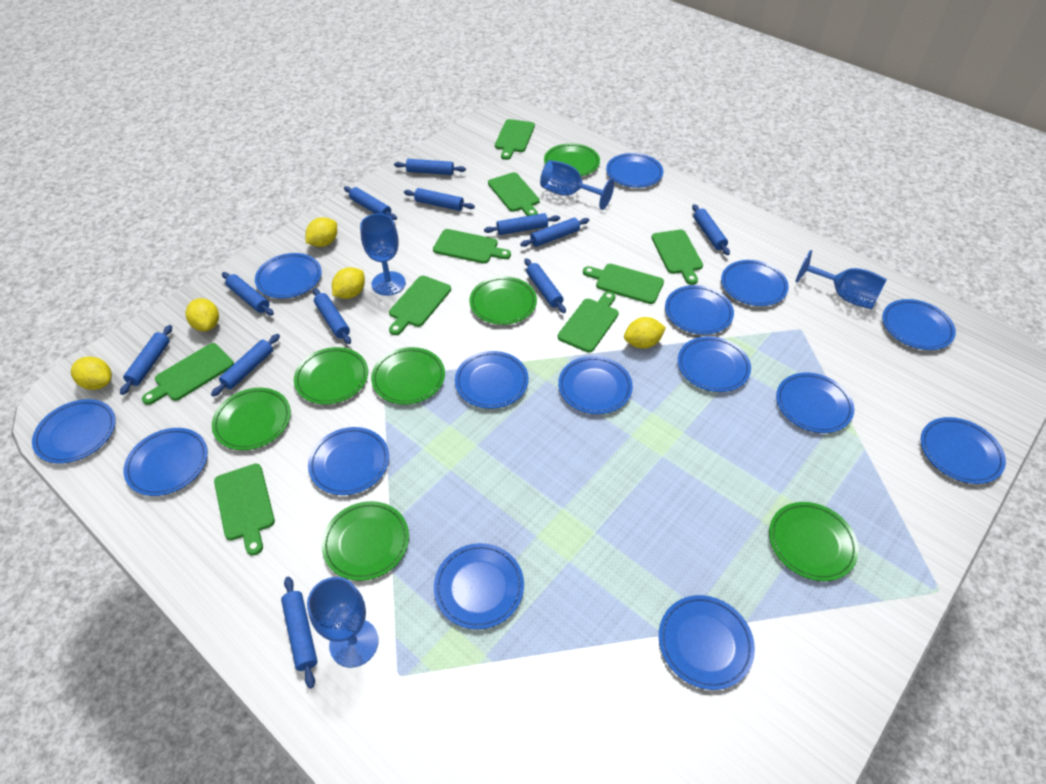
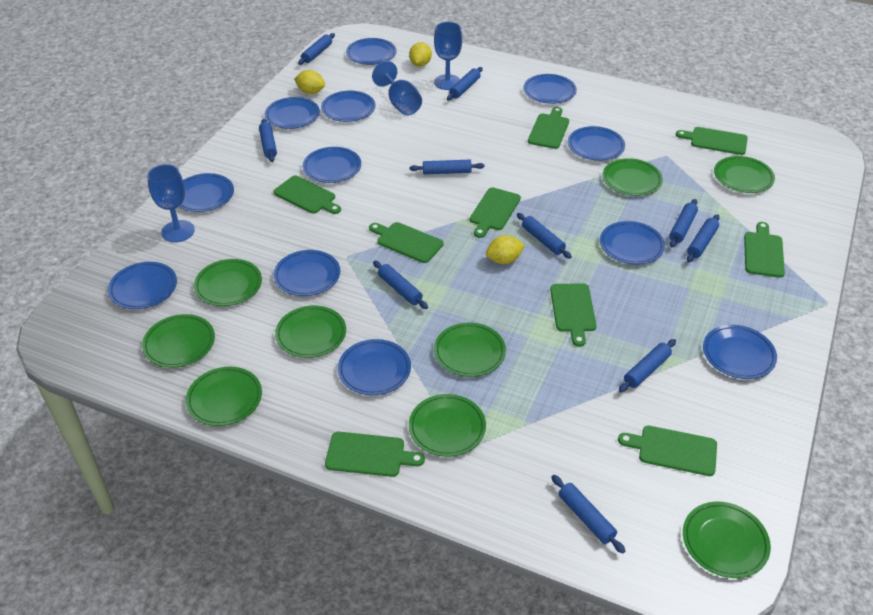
blue goblet: [307,577,379,668] [360,213,406,296] [540,160,614,210] [795,250,887,309] = 4 -> [147,164,195,242] [372,61,422,115] [434,22,462,90] = 3
blue plate: [32,399,116,464] [123,428,208,496] [255,253,322,299] [308,427,389,495] [434,543,524,629] [455,351,529,409] [558,356,633,414] [606,153,663,188] [659,595,755,690] [665,285,734,335] [678,336,751,392] [721,260,789,306] [776,373,854,433] [882,299,956,350] [921,417,1006,484] = 15 -> [108,262,177,309] [179,173,234,212] [265,97,320,129] [274,250,340,296] [303,147,361,183] [321,91,376,122] [338,339,411,395] [346,38,396,65] [523,74,577,104] [568,126,625,161] [600,221,665,265] [703,325,777,379] = 12
blue rolling pin: [120,325,172,395] [211,334,280,397] [222,272,274,315] [281,577,318,689] [313,288,351,344] [344,186,397,220] [394,159,466,175] [404,188,475,211] [484,213,560,235] [520,218,589,247] [524,258,566,313] [692,204,730,255] = 12 -> [259,119,277,162] [298,33,335,65] [373,261,428,309] [410,160,485,174] [447,67,483,100] [517,213,572,259] [552,475,625,554] [619,339,676,392] [669,199,698,247] [687,214,720,262] = 10
green plate: [212,388,291,450] [294,347,368,404] [322,501,409,581] [371,347,445,404] [470,276,537,325] [544,143,600,176] [769,502,859,581] = 7 -> [142,314,215,368] [186,367,262,426] [194,259,262,306] [275,305,346,358] [409,394,486,457] [434,323,506,377] [602,158,663,196] [683,502,771,578] [714,156,775,193] = 9
yellow lemon: [71,357,112,390] [186,298,219,331] [306,217,337,247] [332,267,365,299] [624,317,666,349] = 5 -> [294,70,325,94] [409,42,432,66] [486,235,525,264] = 3

